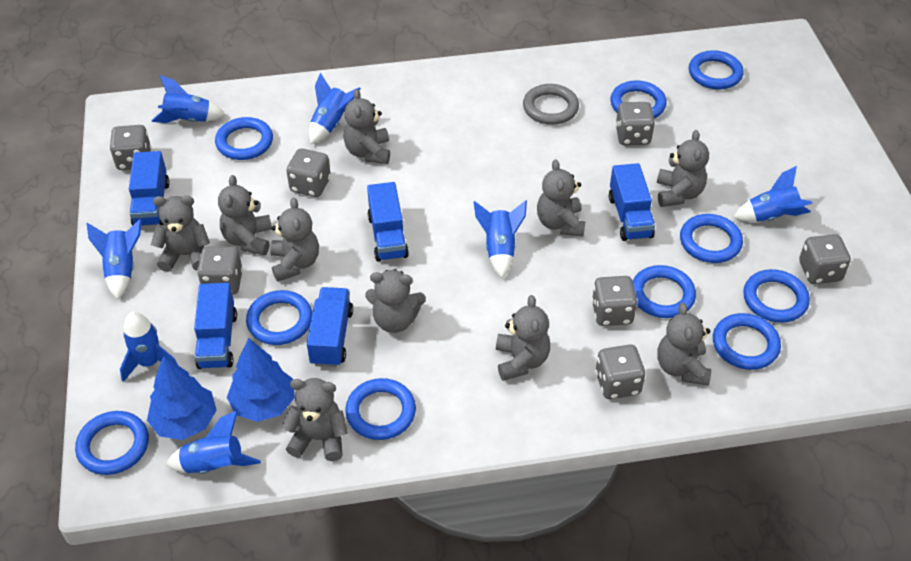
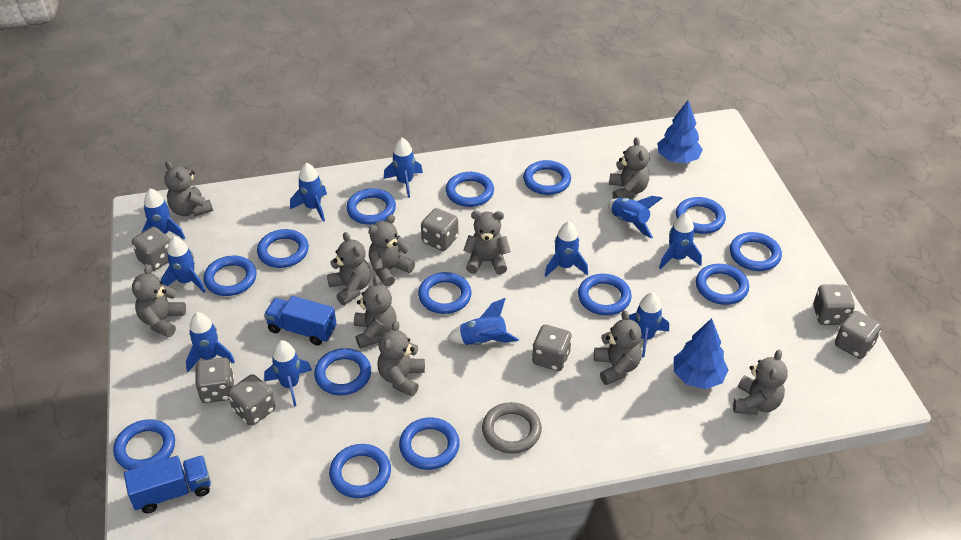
blue ring: [75,411,149,475] [215,117,273,160] [246,290,312,345] [345,378,416,440] [611,80,667,118] [633,265,696,318] [680,214,743,263] [689,50,744,89] [713,313,781,370] [743,269,810,323] = 10 -> [113,419,175,470] [203,256,257,296] [257,229,309,268] [314,348,371,395] [329,444,391,498] [346,188,396,225] [399,417,460,470] [418,272,471,314] [446,172,494,207] [523,160,571,195] [578,274,632,315] [676,197,726,234] [696,264,749,305] [730,232,782,271] = 14
blue rocket: [87,219,142,300] [120,312,178,382] [151,75,226,123] [166,411,261,474] [309,73,361,144] [473,200,527,278] [733,166,813,222] = 7 -> [141,188,185,239] [161,236,206,293] [186,312,235,372] [264,340,312,407] [290,163,327,222] [383,138,423,198] [447,298,519,345] [545,221,588,277] [608,196,662,239] [629,292,669,357] [659,213,702,269] = 11
blue truck: [129,151,170,226] [194,283,237,369] [307,287,353,367] [367,182,409,262] [609,163,655,241] = 5 -> [124,456,211,513] [264,296,337,346] = 2

